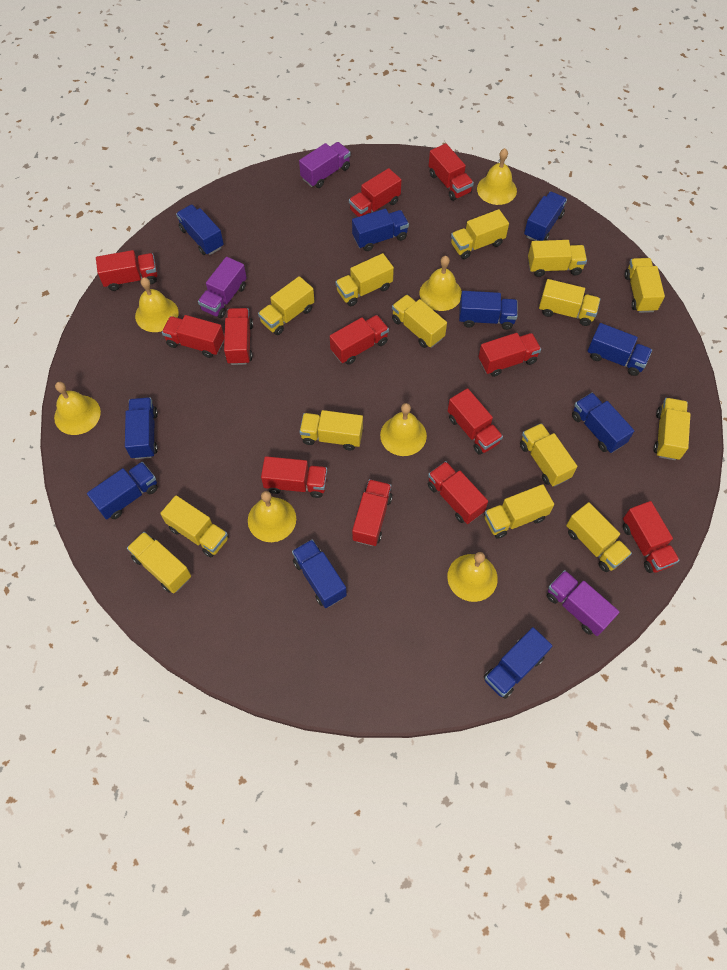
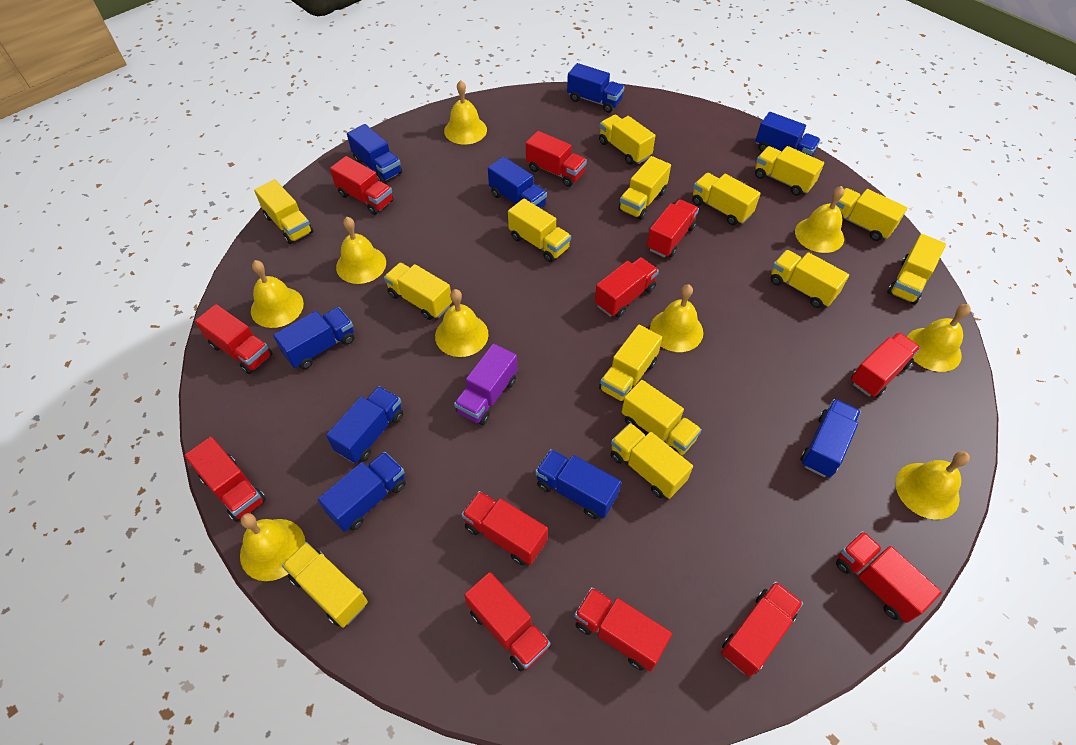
blue truck: [87,462,158,519] [125,398,158,459] [176,205,224,255] [292,539,347,608] [352,209,409,251] [459,291,518,330] [484,627,552,699] [524,192,567,241] [572,393,634,453] [588,323,652,376] = 10 -> [273,307,354,369] [318,452,406,532] [326,386,403,463] [347,124,402,183] [488,157,547,208] [535,449,621,519] [567,63,624,113] [756,112,821,156] [801,399,861,477] = 9
purple truck: [198,257,247,318] [299,142,351,188] [547,570,620,636] = 3 -> [454,344,518,425] = 1
yellow bell: [54,382,101,435] [135,277,179,332] [248,491,296,542] [380,403,427,456] [420,256,462,311] [447,552,498,602] [477,148,517,205] = 7 -> [240,513,306,581] [251,260,304,328] [336,217,386,284] [435,289,489,357] [444,80,487,145] [650,284,703,352] [795,186,844,253] [895,451,970,520] [907,304,971,372] = 9

